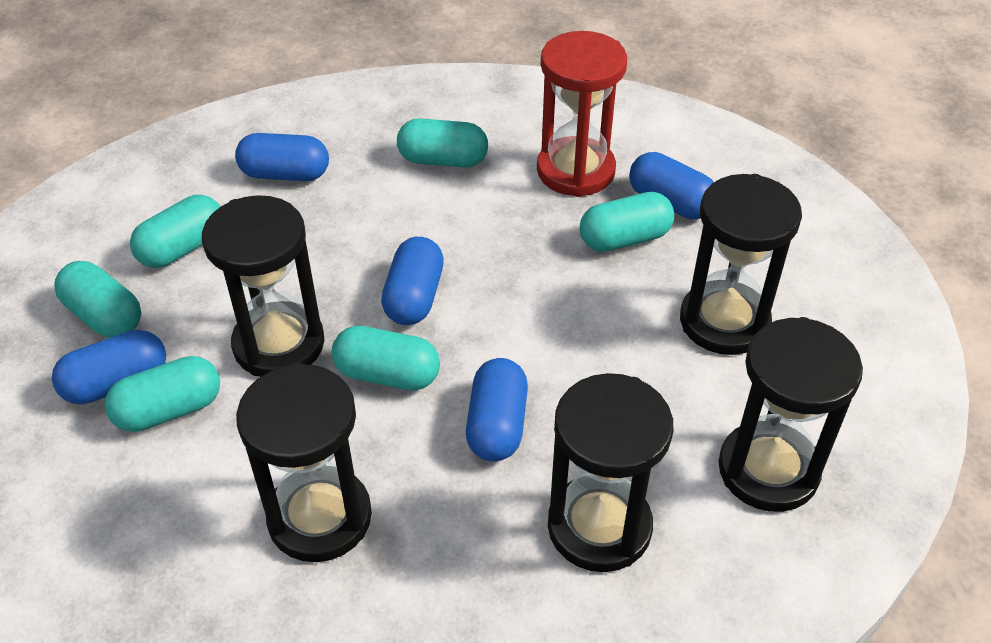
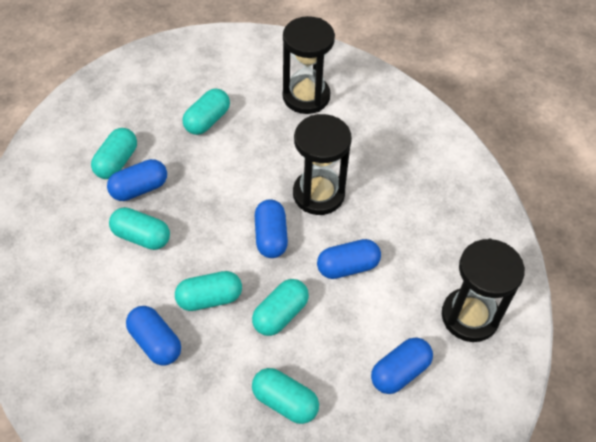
black hourglass: [202,195,324,377] [236,363,372,562] [548,373,673,572] [680,174,802,355] [718,317,863,512] = 5 -> [283,16,335,114] [293,114,352,215] [442,239,525,342] = 3
red hourglass: [537,31,627,197] = 1 -> none = 0

